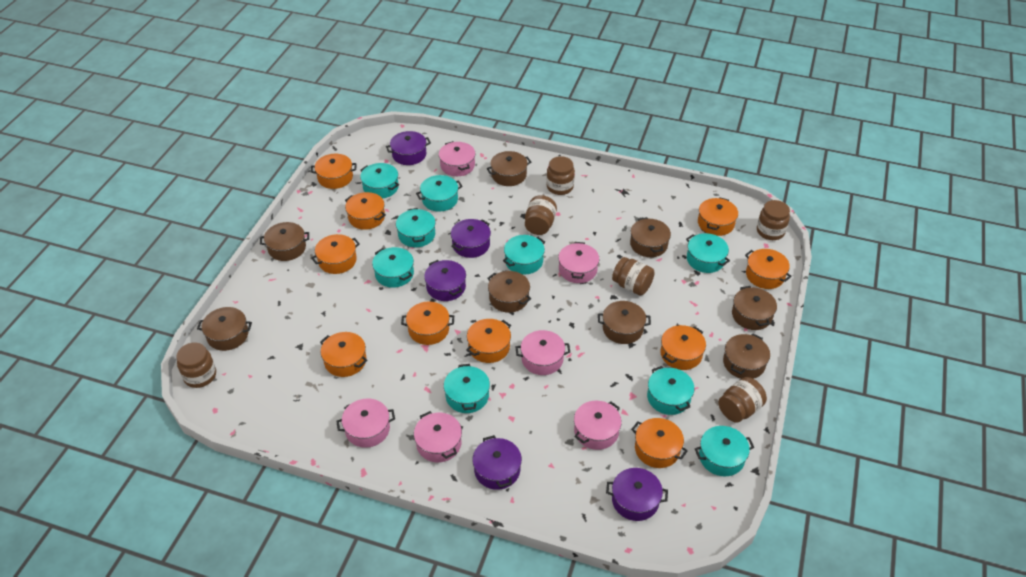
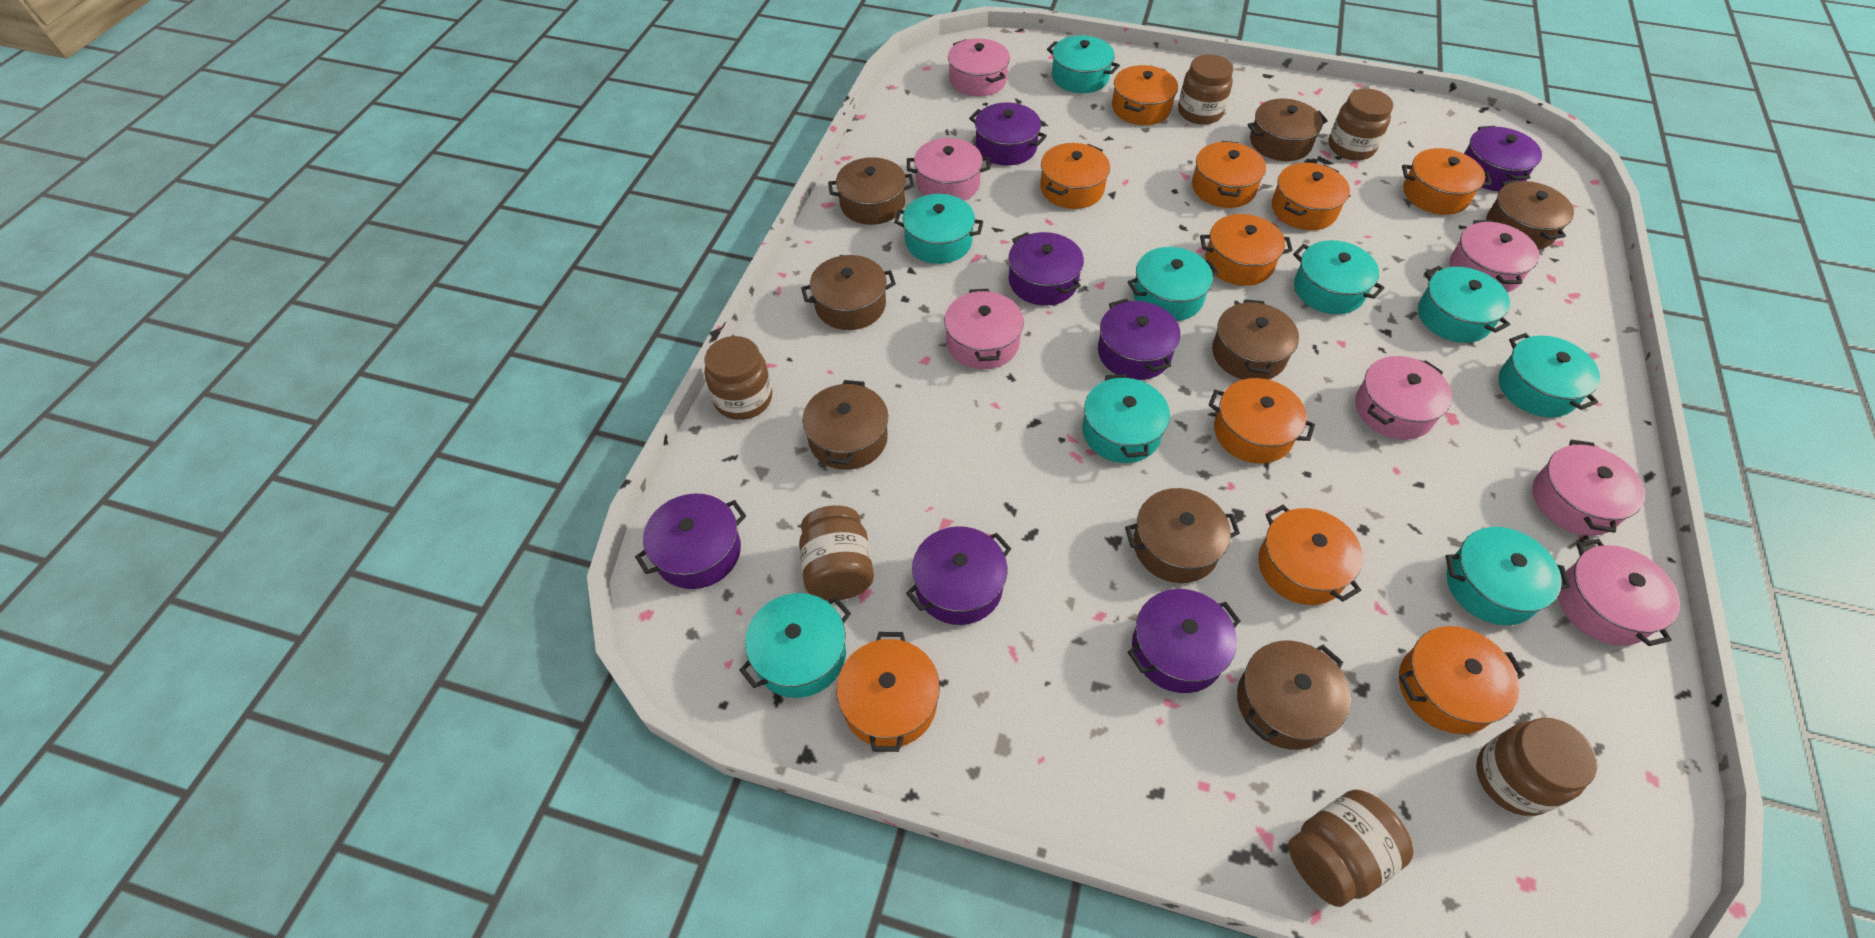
pink pot: [336,399,395,448] [414,411,462,462] [439,141,476,176] [516,330,570,375] [558,242,599,283] [574,401,622,450] = 6 -> [907,138,990,201] [944,289,1024,369] [948,38,1010,96] [1355,356,1452,440] [1450,220,1539,293] [1532,440,1645,536] [1558,539,1680,646] = 7
purple pot: [386,131,431,165] [424,260,466,301] [451,219,491,258] [472,435,522,490] [606,468,668,521] = 5 -> [635,493,746,589] [906,526,1011,625] [969,102,1047,166] [1008,232,1084,306] [1098,299,1180,380] [1128,589,1241,693] [1464,126,1542,191] = 7

